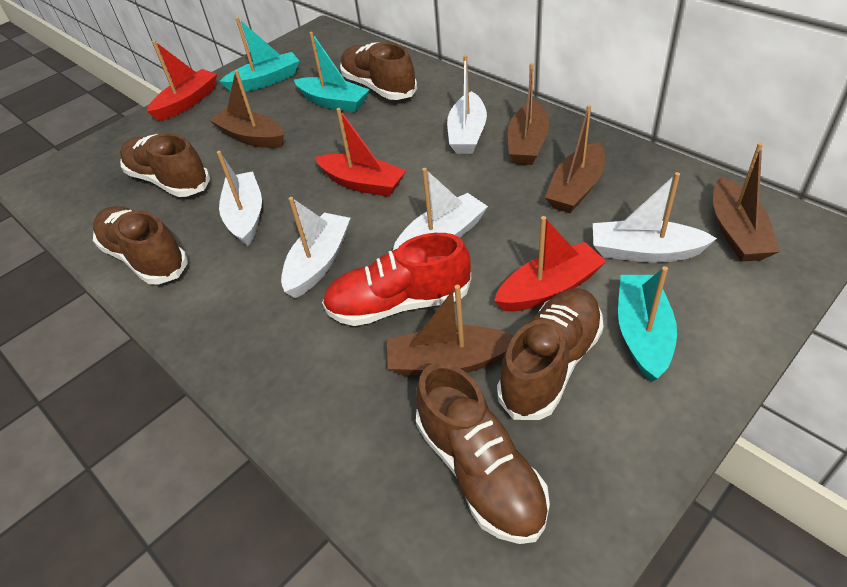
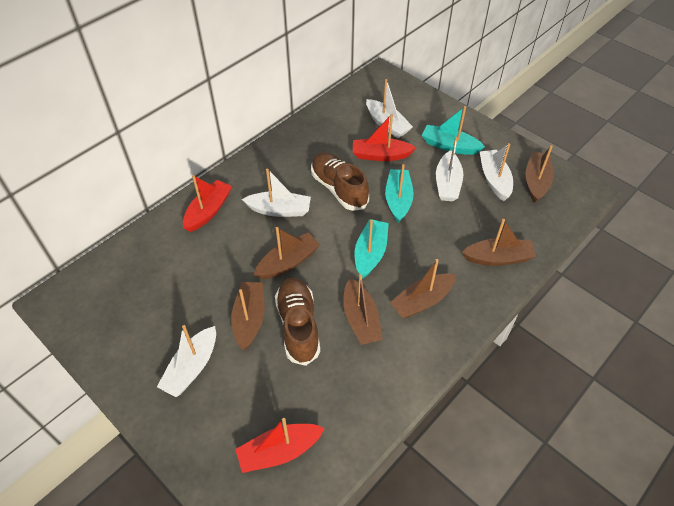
brown boat: [209,70,284,148] [387,285,513,376] [508,63,549,165] [545,105,605,213] [713,143,780,262] = 5 -> [231,282,265,350] [254,227,320,279] [343,274,383,345] [390,259,456,319] [462,219,536,266] [525,145,554,203] = 6
brown shoe: [93,206,188,284] [120,133,210,197] [340,42,417,100] [416,363,550,544] [497,288,604,420] = 5 -> [275,278,320,366] [311,152,369,211] = 2
red shoe: [322,233,471,326] = 1 -> none = 0

